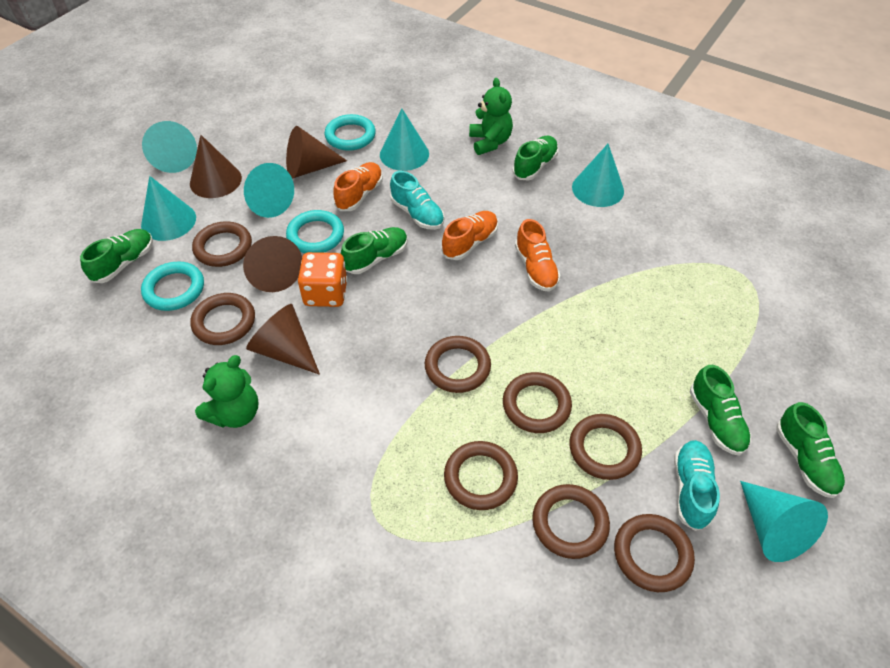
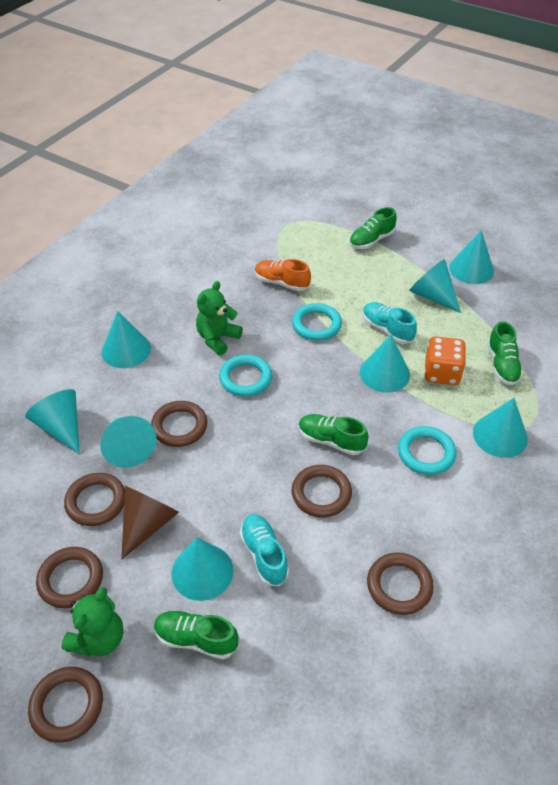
brown cone: [190,135,242,198] [243,236,302,292] [246,304,320,375] [286,126,347,179] = 4 -> [121,486,179,560] = 1
brown ring: [191,293,255,345] [192,221,252,267] [425,336,491,393] [444,441,518,510] [503,372,572,433] [532,484,610,559] [570,414,642,480] [614,514,695,592] = 8 -> [28,667,103,743] [36,547,103,609] [64,473,125,526] [151,401,207,447] [292,465,352,518] [367,552,434,615] = 6
green shoe: [80,229,153,283] [341,227,408,274] [512,136,558,181] [690,365,751,456] [776,402,845,498] = 5 -> [154,610,239,659] [299,414,369,455] [349,207,397,249] [487,321,523,386] = 4
orange shoe: [333,162,383,211] [441,211,498,260] [515,219,561,292] = 3 -> [255,259,311,291] = 1
turquoise cone: [141,176,196,241] [142,121,197,173] [244,163,294,218] [380,109,429,171] [572,144,624,207] [740,481,828,562] = 6 -> [25,389,80,455] [100,416,156,468] [102,311,151,368] [171,538,234,601] [360,335,410,393] [409,259,461,313] [449,230,494,284] [473,398,528,458] = 8

